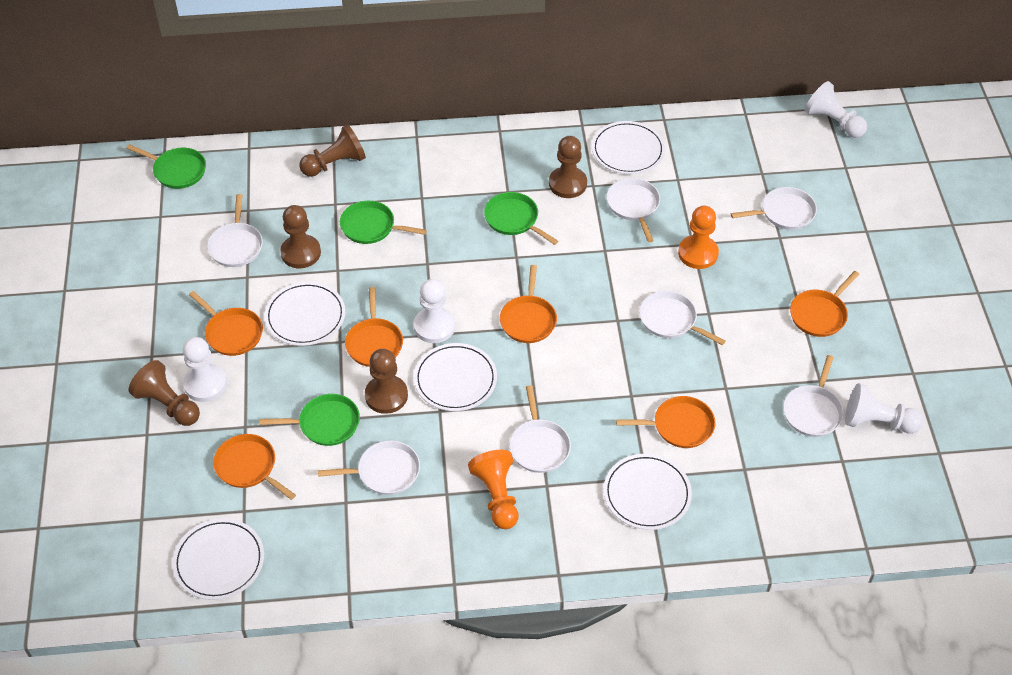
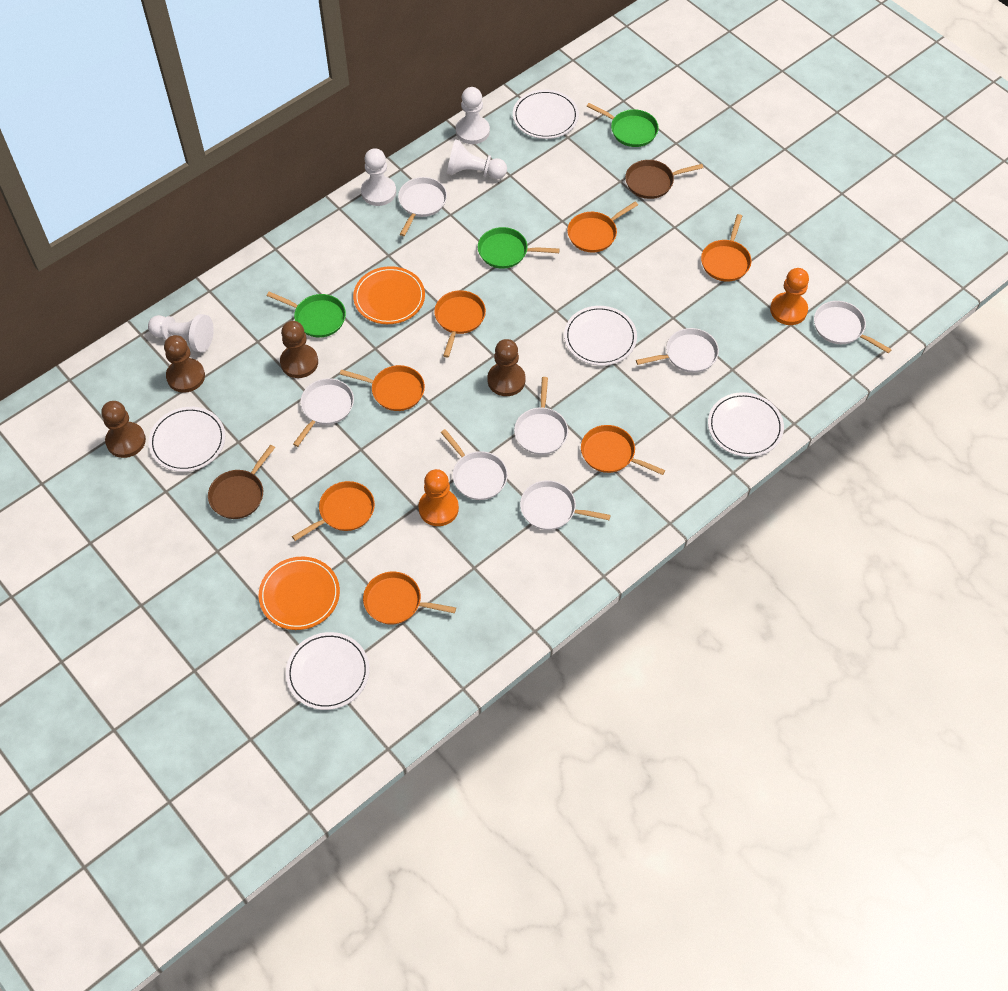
brown pan: none = 0 -> [208,445,275,519] [625,160,703,199] = 2
brown pawn: [128,360,200,426] [280,205,321,268] [299,124,366,177] [365,349,408,414] [549,136,587,198] = 5 -> [101,401,146,458] [164,335,205,393] [280,321,318,378] [488,339,525,396] = 4
green pan: [126,144,206,189] [260,394,360,446] [340,201,427,244] [484,192,558,245] = 4 -> [267,292,346,337] [478,227,560,269] [587,103,659,147] = 3
orange pan: [189,291,263,356] [213,434,296,500] [345,287,403,367] [500,265,557,343] [616,396,716,448] [790,271,859,337] = 6 -> [292,481,375,541] [340,365,425,411] [363,572,456,624] [434,290,486,358] [567,201,638,252] [581,425,665,475] [701,214,751,282] = 7
orange plate: none = 0 -> [259,557,340,630] [353,266,425,324] = 2

